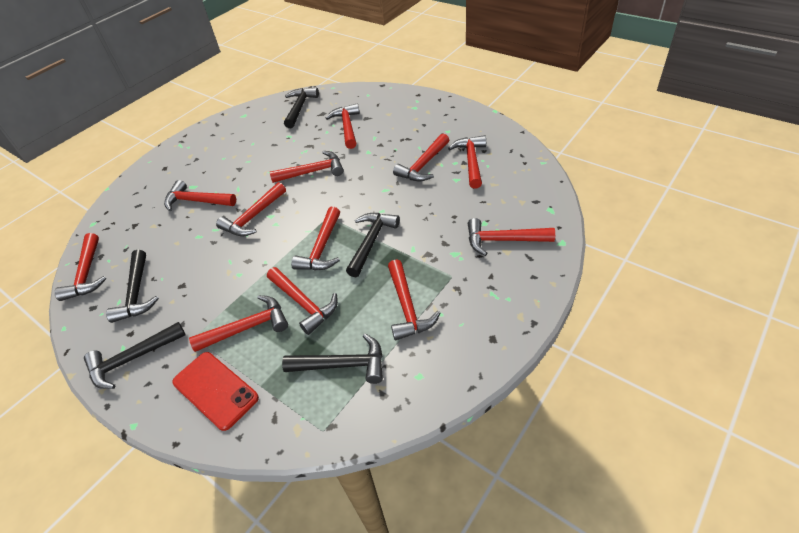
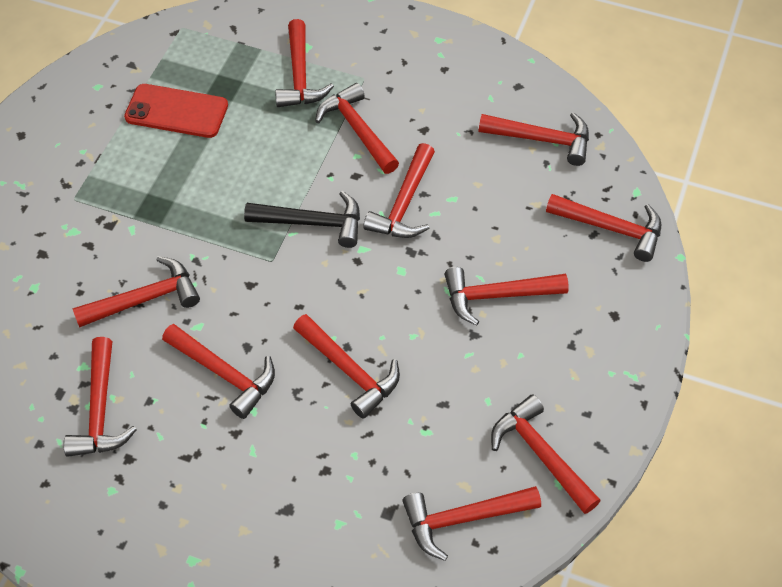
black hammer: [84,322,186,389] [106,250,159,323] [282,334,383,384] [284,88,319,128] [346,213,400,277] = 5 -> [244,191,360,248] = 1

